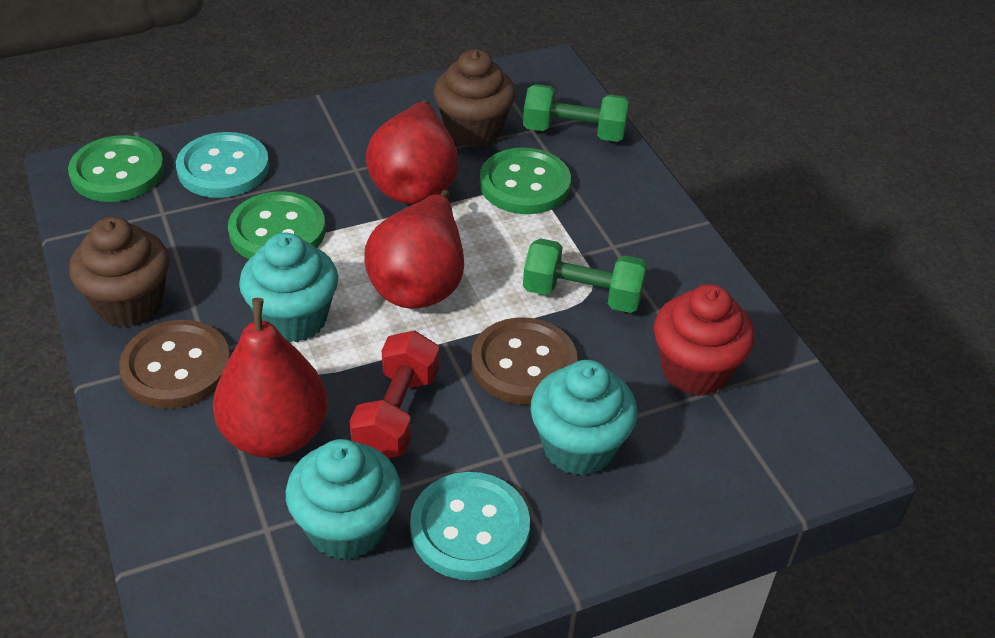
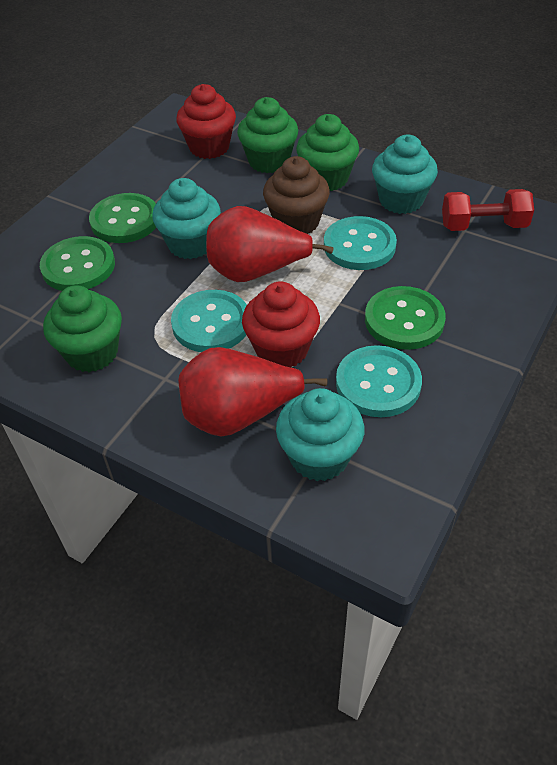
brown button: [119,320,230,408] [472,317,578,405] = 2 -> none = 0
brown cupcake: [69,217,169,327] [433,49,516,147] = 2 -> [263,156,330,234] = 1
green cupcake: none = 0 -> [43,285,122,372] [237,97,298,173] [296,114,359,191] = 3
green dumbbell: [523,84,629,142] [523,238,647,313] = 2 -> none = 0
red cupcake: [654,284,754,396] = 1 -> [176,84,236,159] [242,282,320,367] = 2
red pear: [213,298,328,458] [364,190,464,309] [366,100,459,204] = 3 -> [178,347,328,437] [206,206,334,282] = 2
turquoise button: [176,132,269,198] [410,472,530,580] = 2 -> [171,290,247,352] [324,216,397,270] [336,345,422,417] = 3

